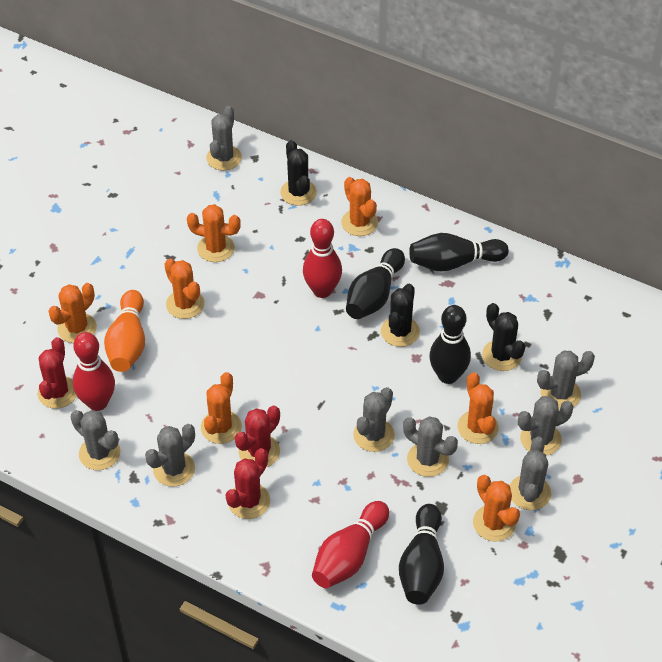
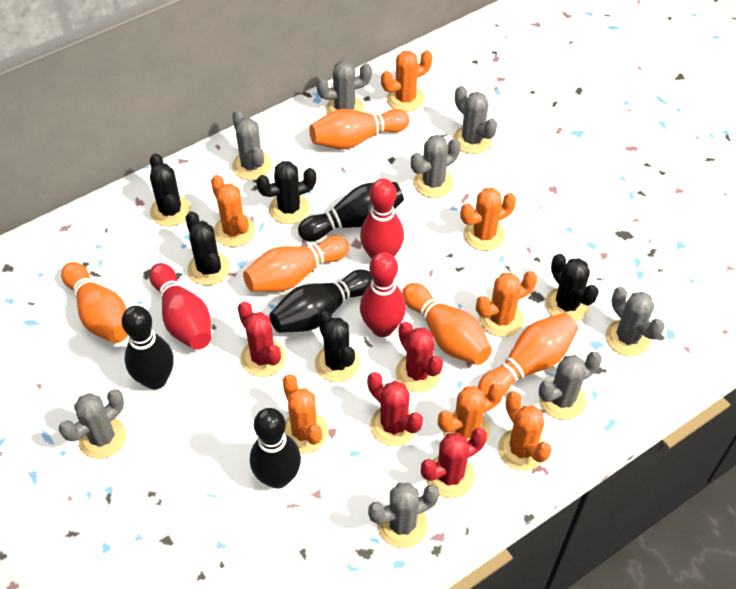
black cactus: [280,140,317,206] [381,284,420,347] [482,303,525,371] = 3 -> [150,153,191,226] [186,211,230,285] [256,161,316,224] [315,311,360,382] [545,254,599,322] = 5
orange bowling pin: [104,290,145,372] = 1 -> [61,262,128,343] [243,236,349,292] [309,109,409,149] [402,283,492,365] [478,313,578,396] = 5
red cactus: [37,337,77,409] [226,448,270,519] [235,405,280,467] = 3 -> [237,301,286,377] [367,372,423,446] [395,322,443,392] [421,428,487,498] = 4

